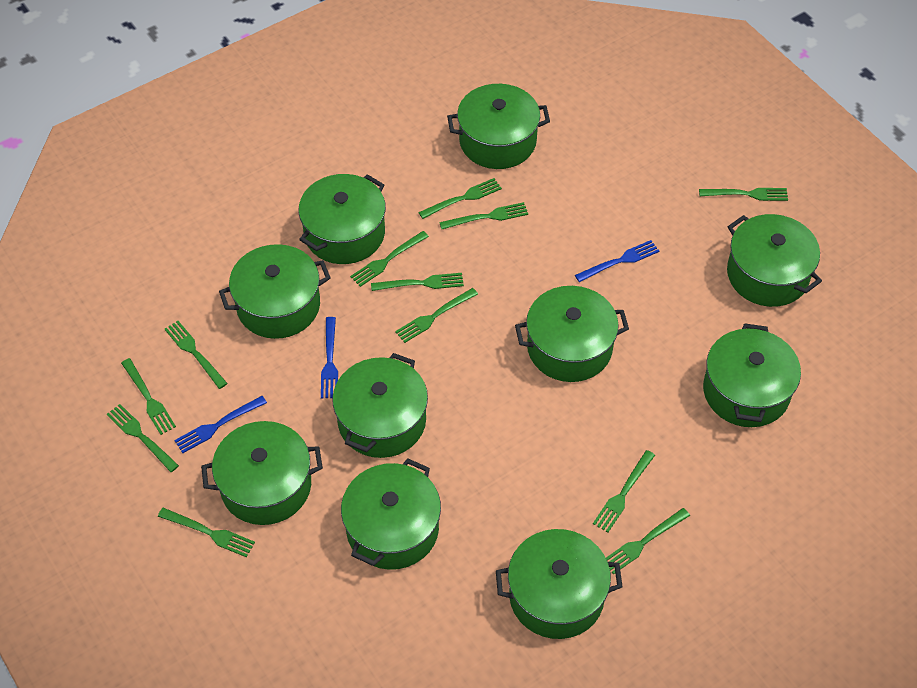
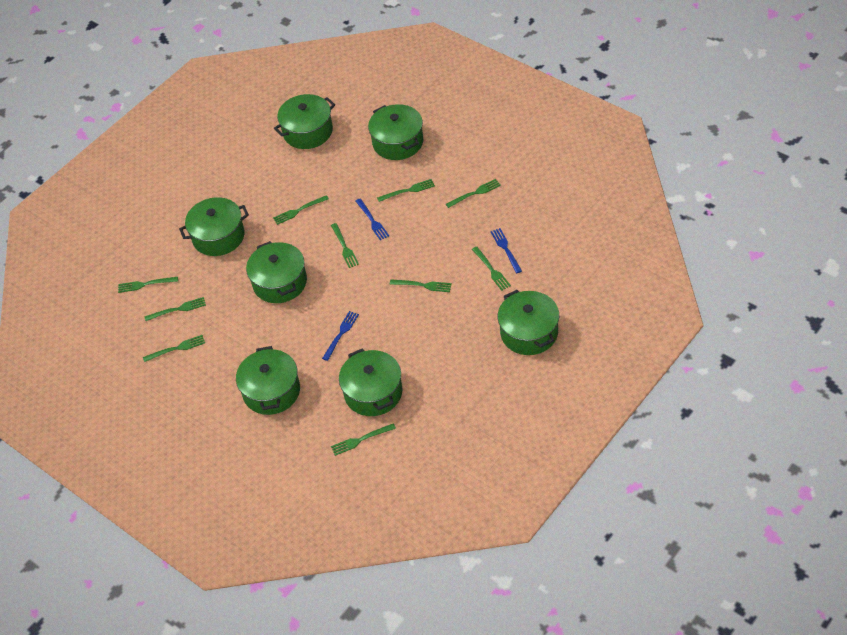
green fork: [107,404,179,472] [121,358,176,435] [158,508,255,557] [164,321,228,389] [350,231,429,287] [371,273,464,291] [395,288,478,343] [418,178,502,219] [439,202,528,229] [593,450,655,533] [606,508,690,574] [699,188,788,201] = 12 -> [118,277,178,293] [143,335,205,362] [145,297,206,321] [273,195,329,225] [331,223,359,268] [331,423,396,456] [377,179,435,202] [390,279,452,292] [446,179,501,208] [472,247,511,291] = 10
green pot: [201,421,323,525] [219,244,330,339] [298,174,386,264] [332,353,428,458] [341,459,441,570] [447,84,550,169] [496,529,623,639] [515,286,629,382] [703,323,801,427] [727,214,822,307] = 10 -> [179,197,249,256] [236,346,300,415] [246,241,307,303] [274,94,335,149] [339,348,403,416] [368,104,423,160] [498,290,559,355] = 7

